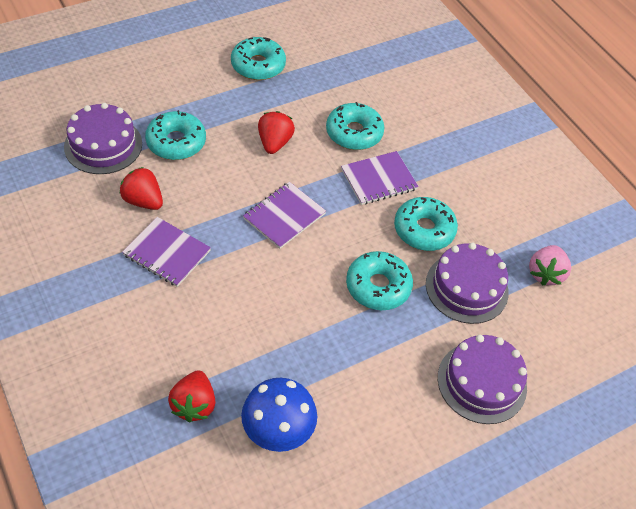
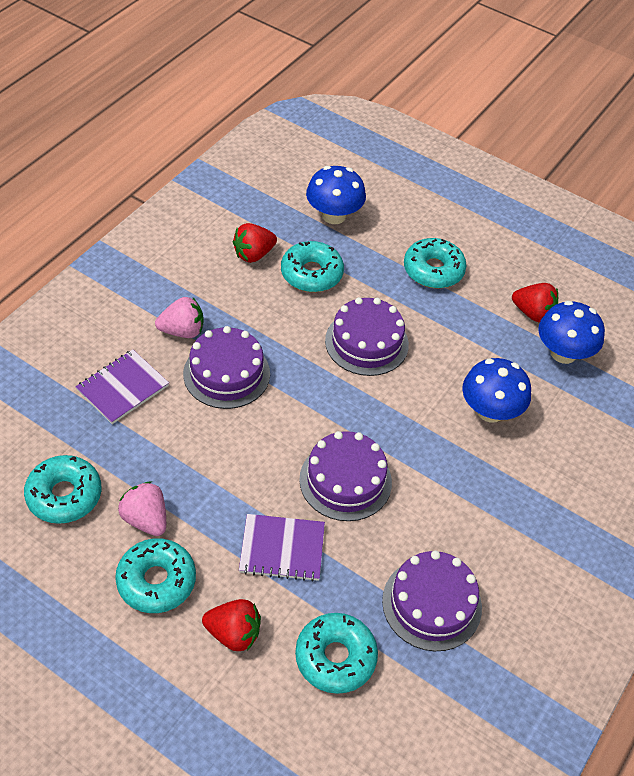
blue mushroom: [241,378,317,452] = 1 -> [306,166,366,224] [462,358,531,423] [538,301,605,364] = 3
pink strawberry: [529,245,571,286] = 1 -> [118,482,166,536] [155,297,204,338] = 2
purple cake: [64,103,142,174] [426,243,509,324] [438,335,527,424] = 3 -> [183,326,270,409] [299,431,392,521] [325,297,409,376] [382,551,482,651] = 4
purple notebook: [122,217,211,287] [243,182,326,249] [341,151,419,205] = 3 -> [76,349,169,424] [239,514,325,581] = 2

